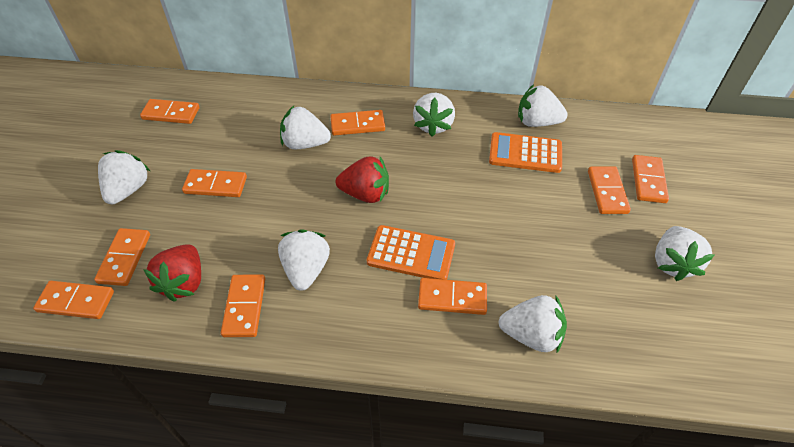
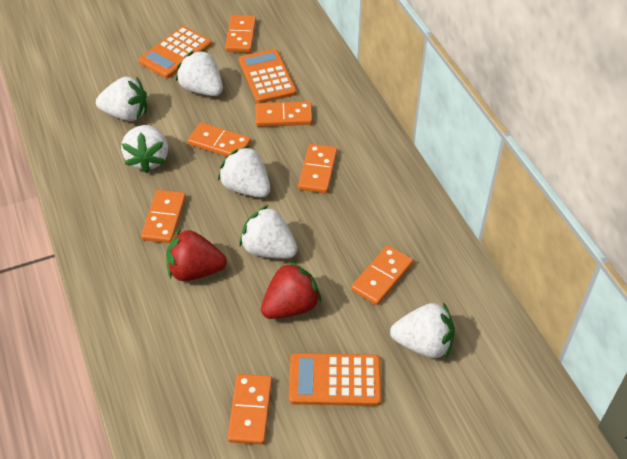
orange calculator: [367,225,455,280] [489,132,562,173] = 2 -> [138,26,212,78] [239,49,297,103] [289,353,382,406] = 3
orange domino: [33,281,114,319] [94,228,150,286] [140,99,199,124] [182,169,247,197] [221,274,265,337] [330,110,385,136] [418,278,487,315] [588,167,631,214] [632,155,669,203] = 9 -> [141,190,186,243] [188,122,251,157] [225,15,256,52] [227,374,272,445] [255,101,313,127] [298,144,337,193] [351,245,413,305] = 7
white strawberry: [98,150,150,204] [278,229,330,291] [280,106,331,149] [413,93,455,136] [498,295,567,353] [518,84,568,127] [655,226,714,281] = 7 -> [96,77,147,121] [121,125,168,173] [176,50,223,96] [218,145,270,197] [239,205,297,259] [390,302,455,358] = 6

